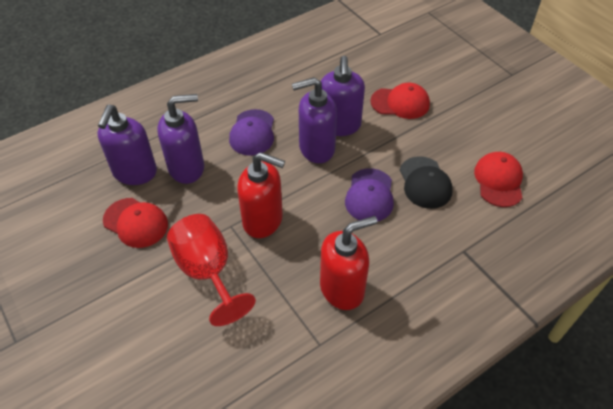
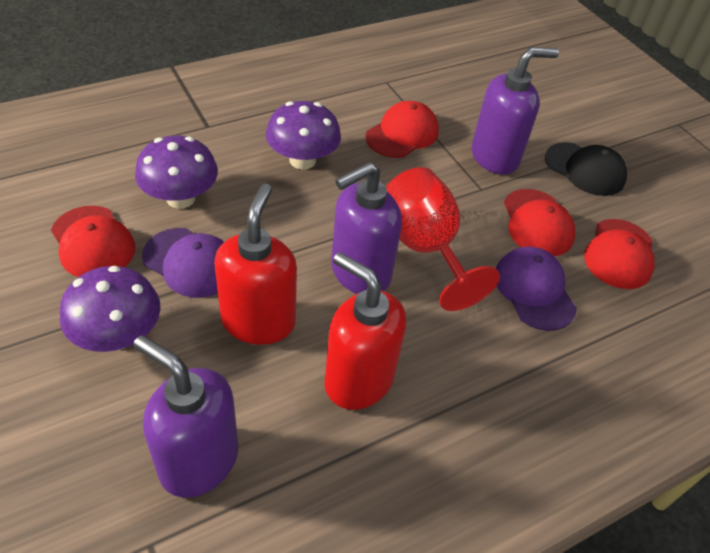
purple mushroom: none = 0 -> [60,266,161,352] [135,136,218,209] [266,101,341,170] = 3
purple soap dispenser: [98,105,157,185] [157,94,204,184] [292,77,337,163] [321,56,365,136] = 4 -> [133,335,238,497] [331,162,402,294] [472,47,559,175] = 3
red cap: [103,198,168,248] [370,83,430,119] [474,152,523,207] = 3 -> [51,206,135,277] [365,101,439,158] [504,189,576,256] [584,219,655,289] = 4

